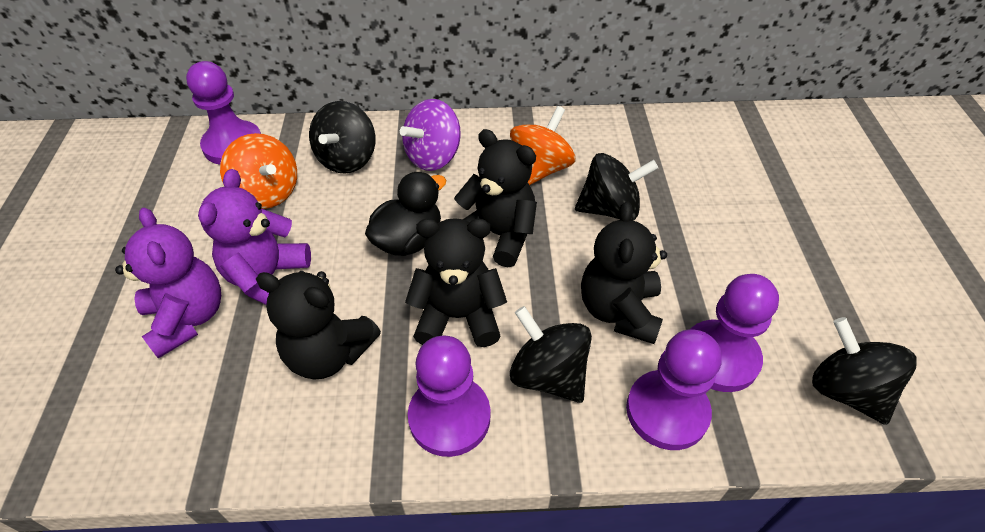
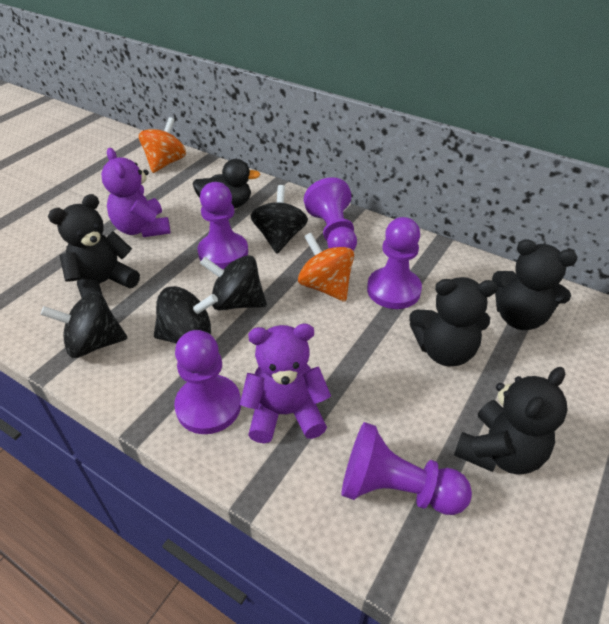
purple pawn: [186,61,261,165] [408,335,491,457] [626,329,722,450] [691,274,779,392] = 4 -> [174,330,241,434] [197,182,248,269] [304,177,357,251] [341,422,472,515] [367,217,422,309] = 5
purple spinning top: [400,99,461,171] = 1 -> none = 0

